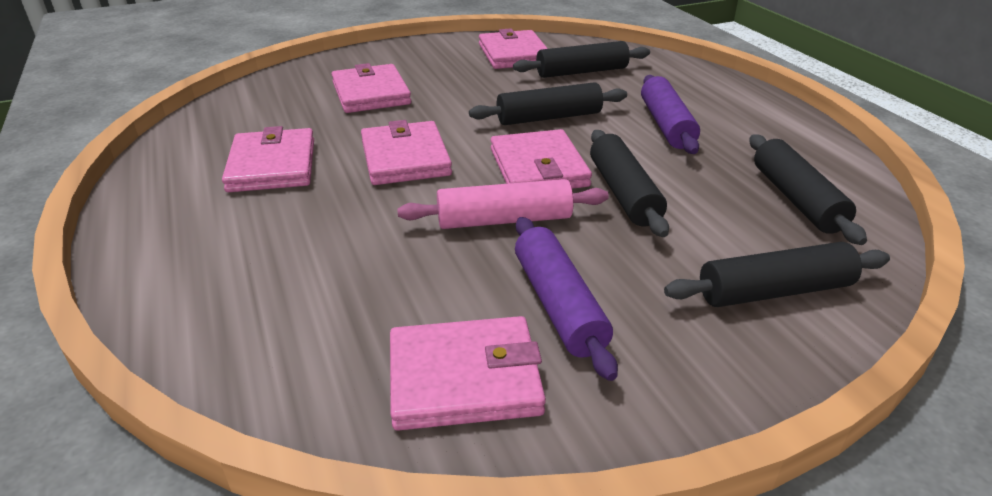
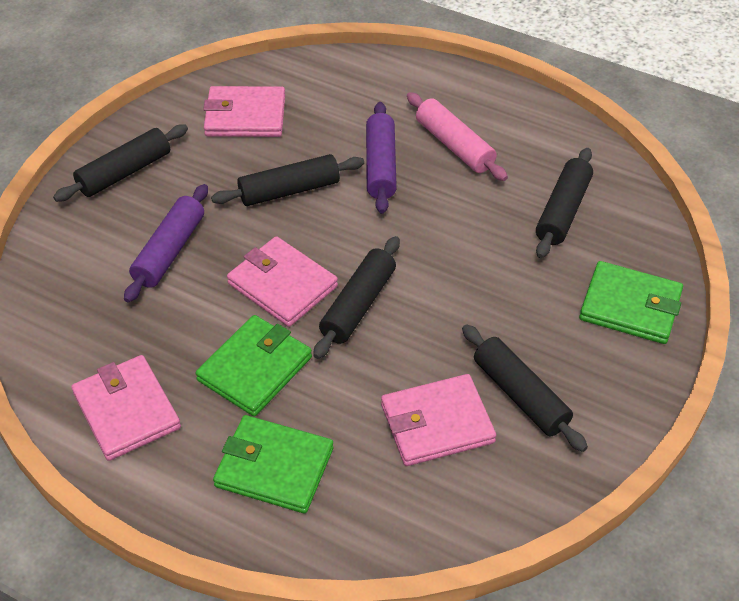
green wallet: none = 0 -> [196,315,312,416] [213,415,334,514] [579,261,683,344] = 3
pink wallet: [222,126,314,192] [332,63,411,113] [361,120,452,185] [390,316,546,431] [479,28,548,69] [491,129,592,189] = 6 -> [71,355,181,461] [203,86,285,137] [227,236,338,327] [381,374,496,466] = 4

